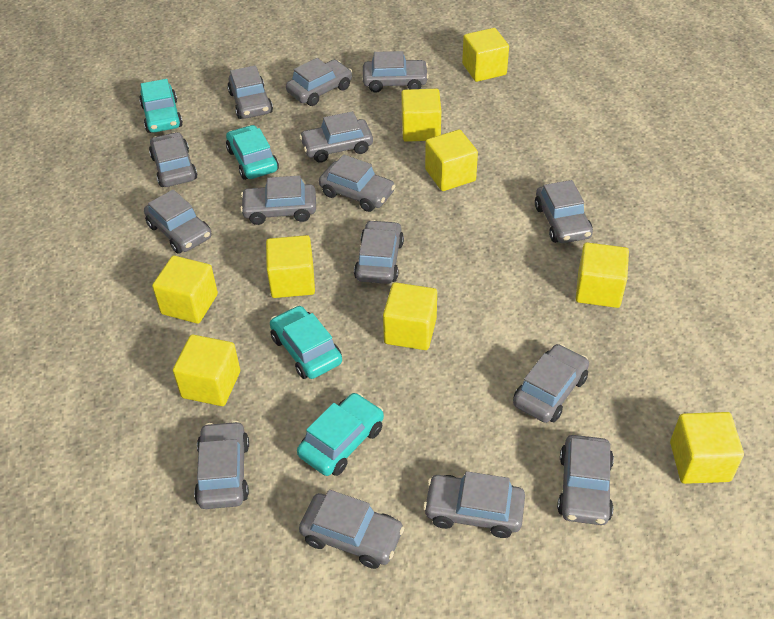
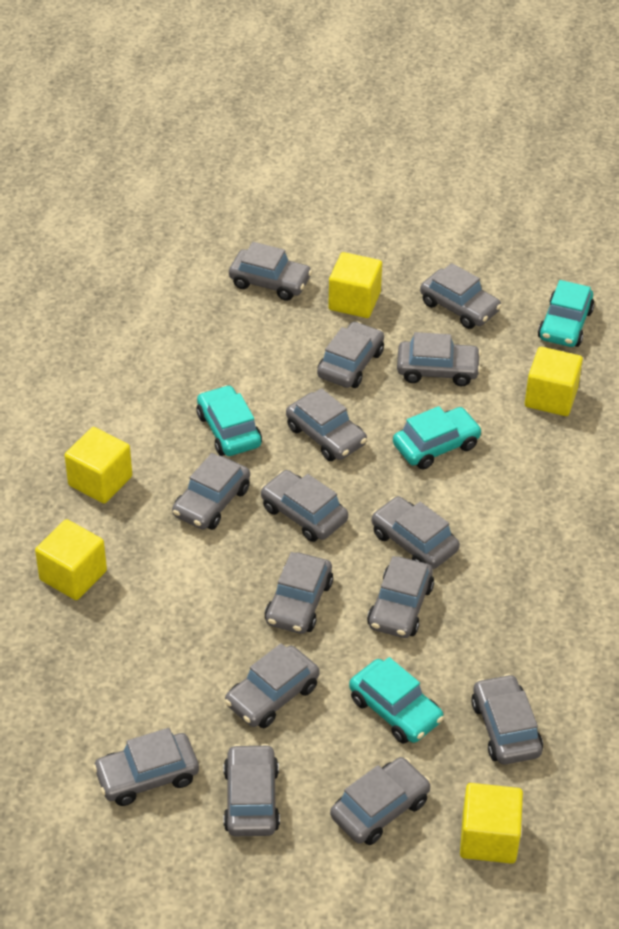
yellow cube: [152,256,218,324] [173,335,240,406] [266,235,315,298] [383,282,437,350] [401,89,441,142] [425,129,478,191] [462,28,509,82] [575,242,629,308] [670,412,744,484] = 9 -> [35,519,107,600] [64,427,132,504] [328,252,382,318] [460,783,523,864] [525,347,583,416] = 5

